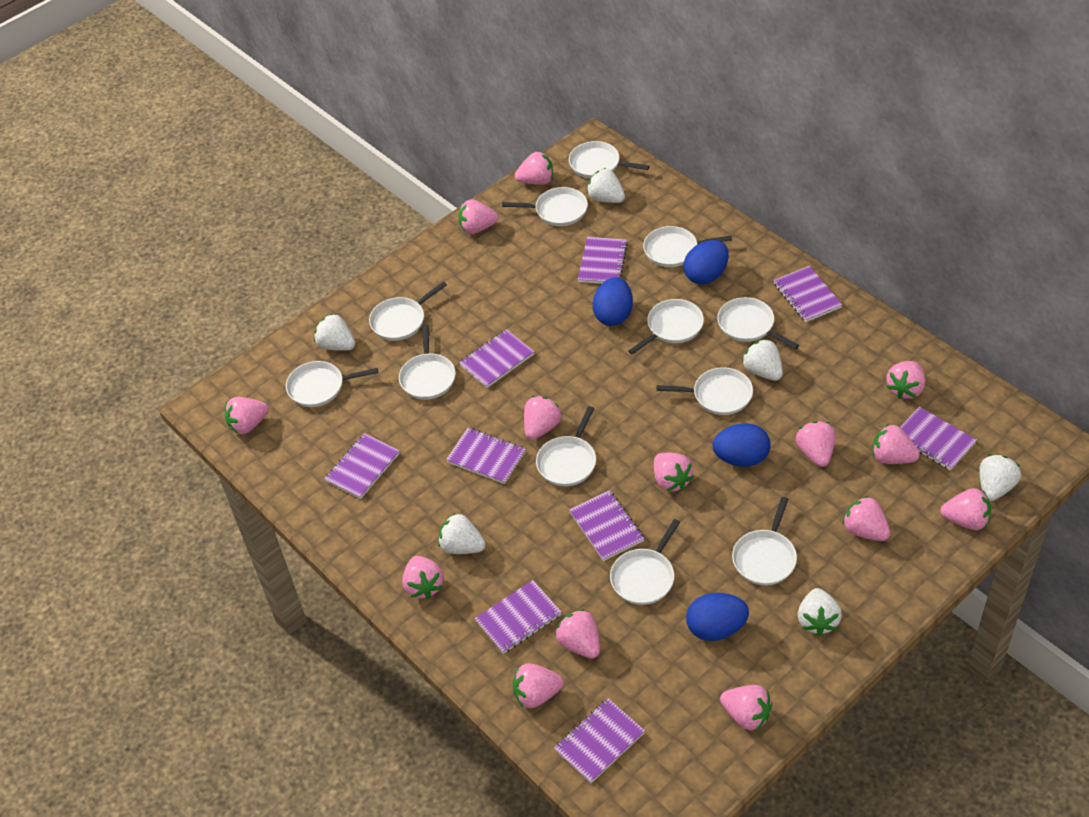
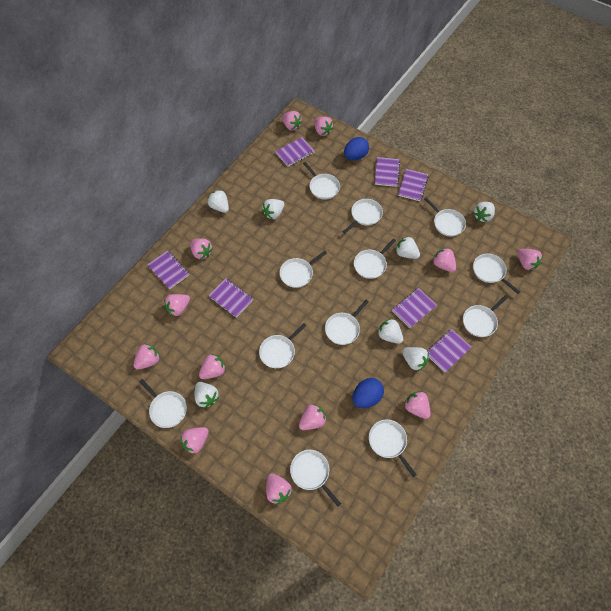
blue egg: [593,277,633,326] [683,240,729,285] [686,593,749,641] [712,423,771,467] = 4 -> [344,137,369,160] [352,378,384,408] = 2
pink strawberry: [225,397,269,434] [402,556,444,599] [458,200,498,234] [513,663,564,708] [515,152,553,185] [524,396,562,440] [555,609,600,658] [654,453,694,492] [720,685,772,730] [796,421,835,467] [842,496,890,541] [872,424,920,464] [886,361,925,399] [940,488,991,530] = 14 -> [134,344,160,370] [164,294,190,317] [181,427,209,454] [190,238,213,260] [199,354,226,379] [266,473,292,505] [282,111,302,131] [299,404,327,430] [314,117,333,136] [404,391,431,419] [432,248,456,272] [517,249,543,271] = 12
purple notebook: [324,433,400,499] [446,428,525,484] [459,329,534,388] [475,580,562,654] [554,699,645,783] [569,490,644,561] [578,237,628,284] [773,266,842,322] [900,407,977,470] = 9 -> [147,251,189,290] [208,278,253,318] [275,137,314,167] [375,157,400,187] [392,288,437,328] [398,169,429,201] [427,329,471,372] = 7
white strawberry: [314,314,355,351] [438,513,486,554] [587,168,625,203] [742,339,783,381] [797,588,842,636] [979,454,1021,501] = 6 -> [195,382,219,408] [208,190,229,213] [262,199,284,219] [377,319,403,344] [396,236,420,259] [402,347,429,371] [473,202,495,222] = 7

